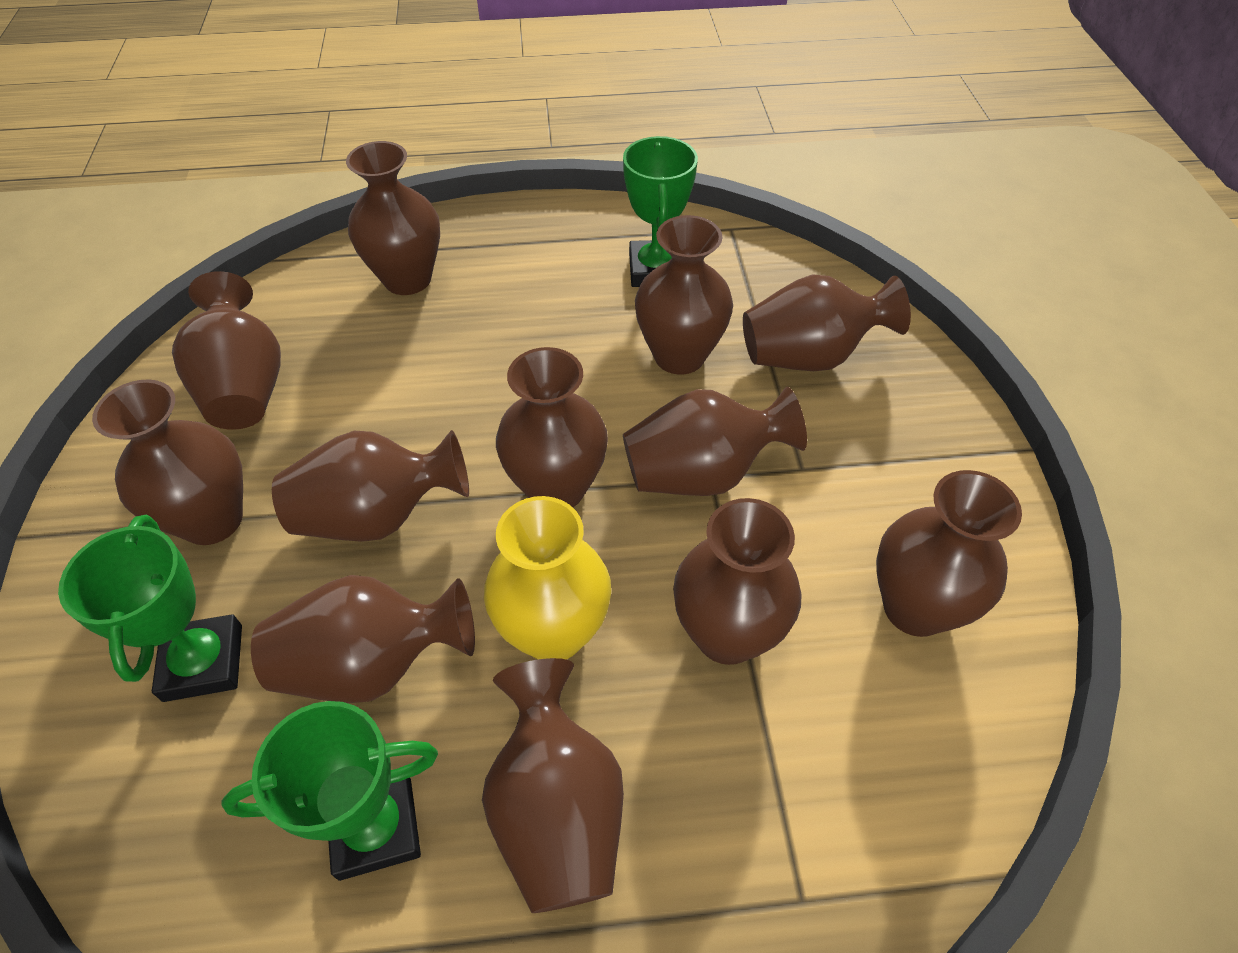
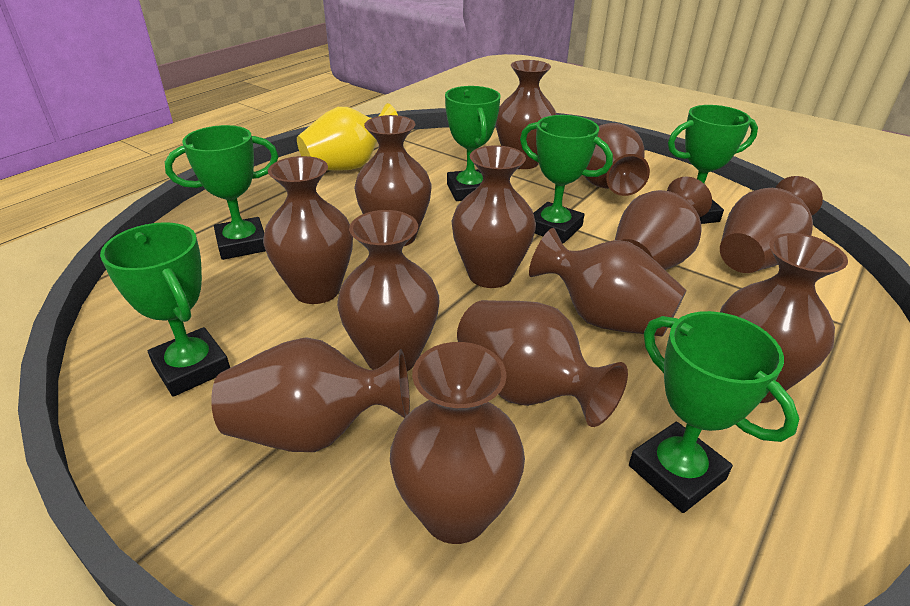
brown vase: [92,379,243,545] [172,271,281,430] [251,575,475,703] [272,430,469,542] [346,141,440,295] [482,658,624,913] [496,347,608,507] [623,386,807,496] [635,215,733,375] [673,498,802,665] [743,274,911,371] [876,470,1022,637] = 12 -> [211,337,410,452] [263,156,353,304] [337,210,439,371] [354,115,432,246] [390,342,525,544] [452,145,536,288] [457,300,628,427] [496,60,556,169] [529,228,687,337] [584,123,650,196] [615,176,712,270] [720,176,823,273] [720,233,848,403] = 13
green trophy: [58,515,242,702] [221,701,438,881] [623,136,698,287] = 3 -> [100,222,230,397] [165,125,278,260] [445,86,501,201] [520,115,613,243] [629,311,799,513] [668,105,758,224] = 6

